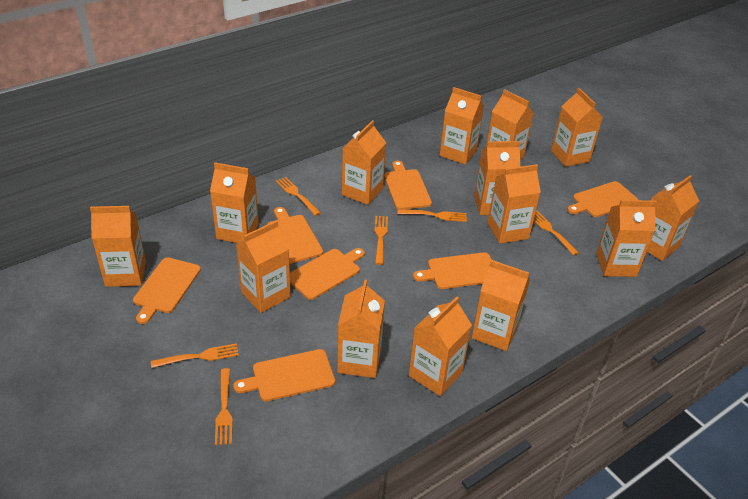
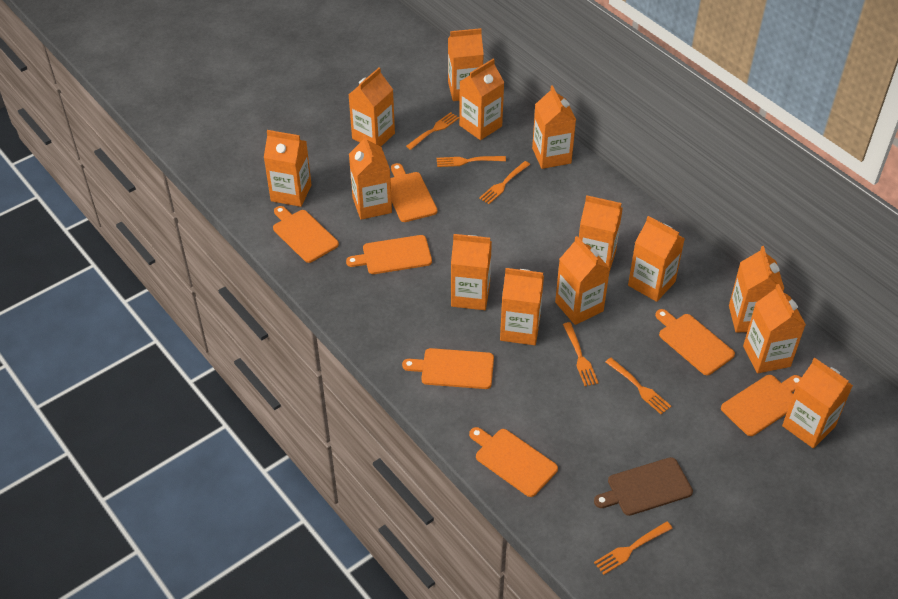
brown cutting board: none = 0 -> [594,457,693,516] = 1

